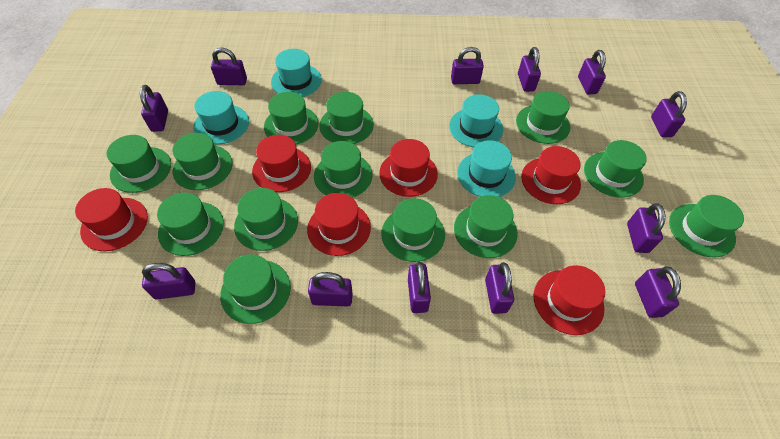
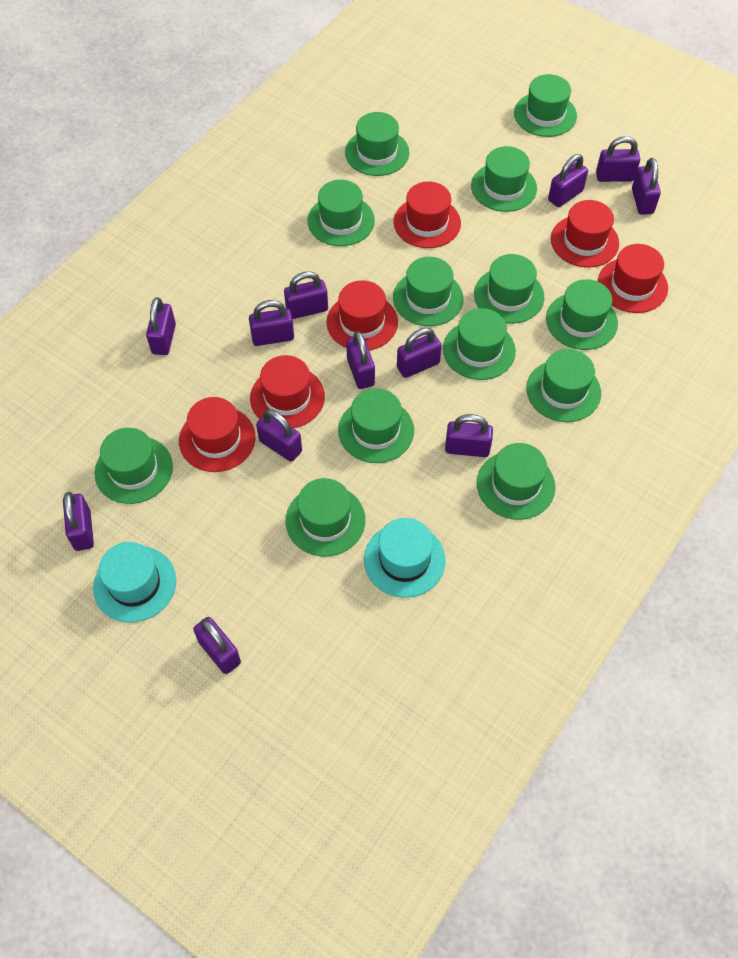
turquoise hat: [193,91,249,145] [271,49,322,97] [449,94,503,147] [457,140,516,197] = 4 -> [93,542,176,623] [364,518,446,598] = 2

